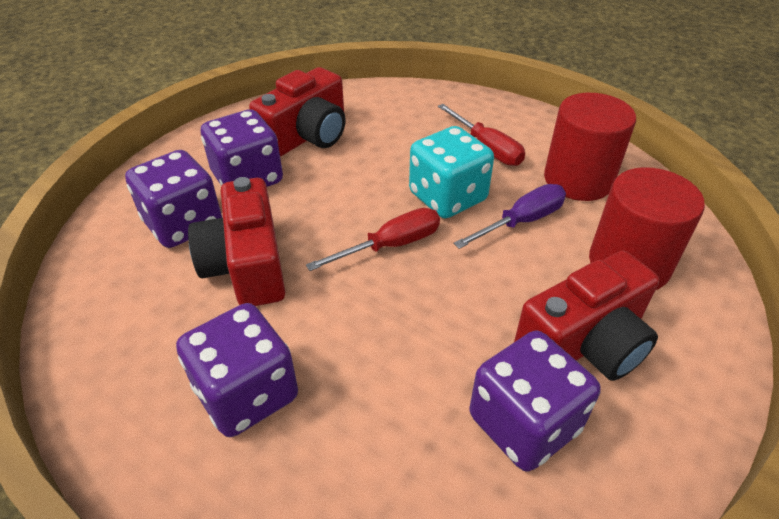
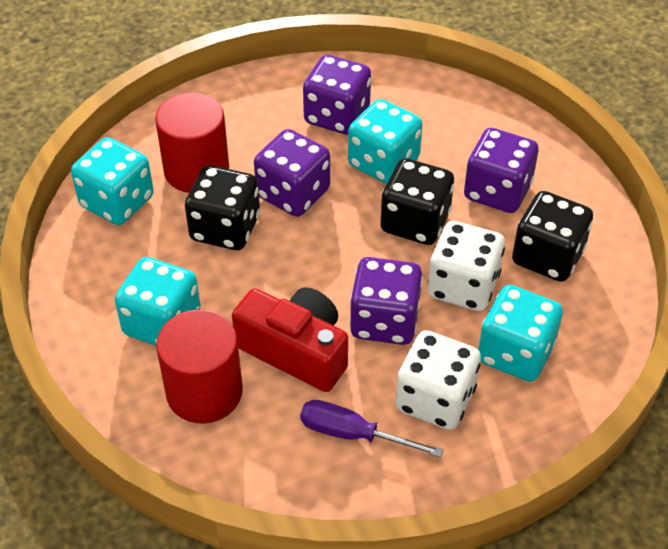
black dice: none = 0 -> [185,165,260,250] [380,158,454,245] [512,191,593,282] = 3
red camera: [188,177,285,306] [249,67,346,156] [514,251,659,381] = 3 -> [232,287,348,392] = 1
red screwdriver: [306,208,440,271] [438,104,525,166] = 2 -> none = 0
turquoise dice: [409,126,494,218] = 1 -> [71,137,154,225] [115,257,201,346] [348,99,422,184] [478,285,563,382] = 4
white dice: none = 0 -> [396,330,481,430] [428,221,505,311] = 2

